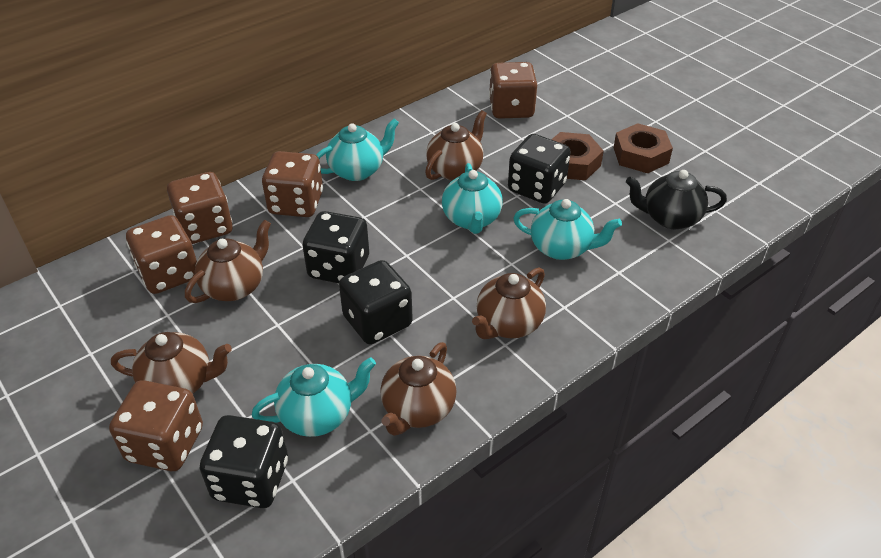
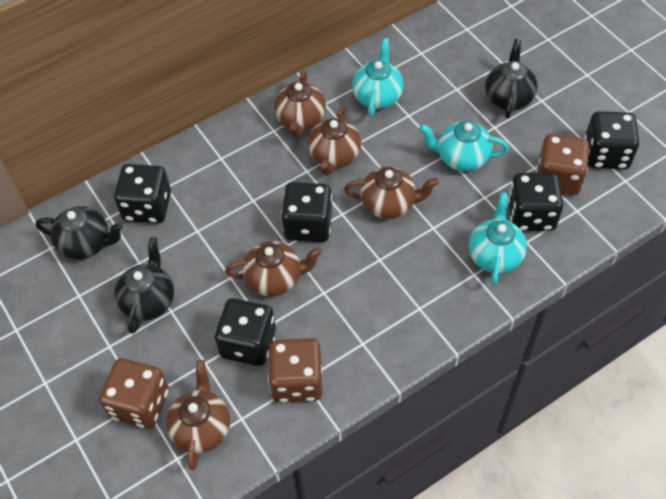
black dice: [200,415,288,508] [302,211,369,283] [339,260,413,344] [508,134,571,204] = 4 -> [114,164,171,224] [215,298,276,366] [281,182,332,242] [508,172,563,231] [585,111,639,170] = 5
black teapot: [626,170,727,229] = 1 -> [35,206,123,260] [115,237,174,334] [485,39,537,118] = 3
brown dice: [109,380,203,471] [126,215,197,294] [167,172,233,244] [262,151,323,217] [489,62,537,119] = 5 -> [99,358,169,429] [268,338,323,403] [537,134,590,196] = 3
brown nut: [551,132,604,180] [613,123,673,173] = 2 -> none = 0
turquoise teapot: [252,357,376,437] [316,118,399,181] [442,163,503,234] [513,199,622,260] = 4 -> [352,38,404,117] [419,121,509,171] [469,192,527,286] = 3

